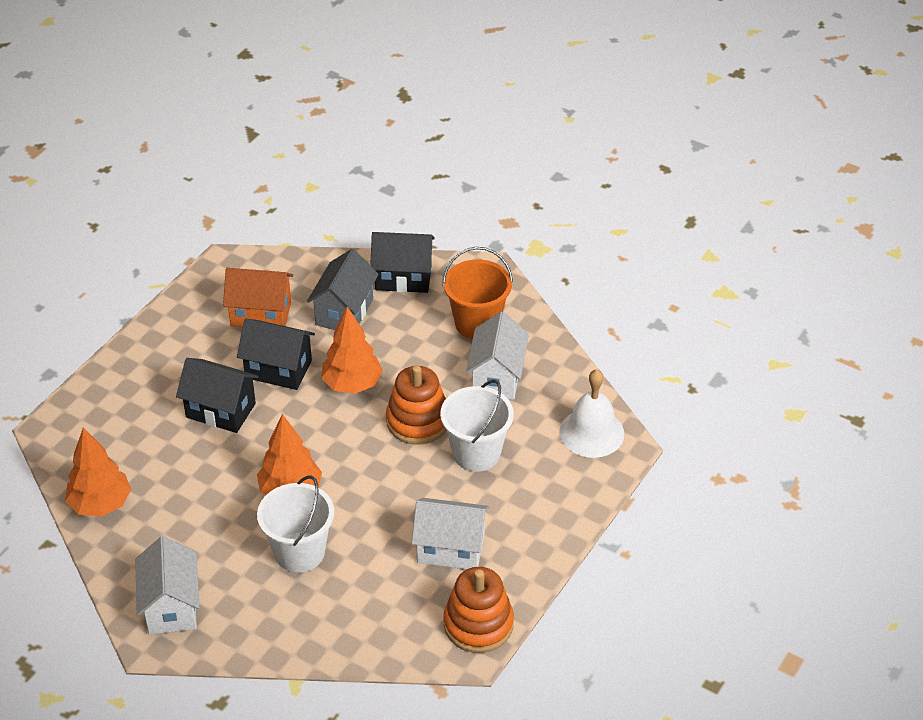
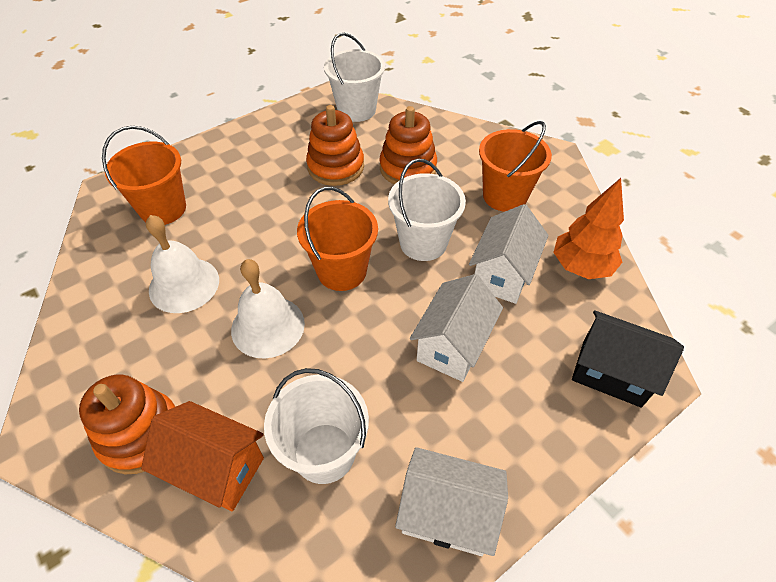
black house: [176,358,259,433] [237,318,315,390] [370,232,435,293] = 3 -> [572,310,684,408] = 1
grey house: [307,249,379,330] = 1 -> none = 0
orange bucket: [442,247,513,339] = 1 -> [102,126,186,225] [297,187,378,291] [479,121,552,212] = 3
orange stacking toy: [386,365,446,445] [443,567,514,653] = 2 -> [79,375,176,474] [306,105,364,186] [380,106,437,185] = 3
orange tree: [65,427,131,517] [257,414,322,495] [321,306,383,394] = 3 -> [553,178,624,279] = 1
white bell: [559,369,624,458] = 1 -> [146,215,219,313] [231,259,305,358] = 2
white bucket: [257,476,334,573] [440,380,514,472] = 2 -> [264,368,369,484] [324,33,385,122] [388,158,466,261] = 3

